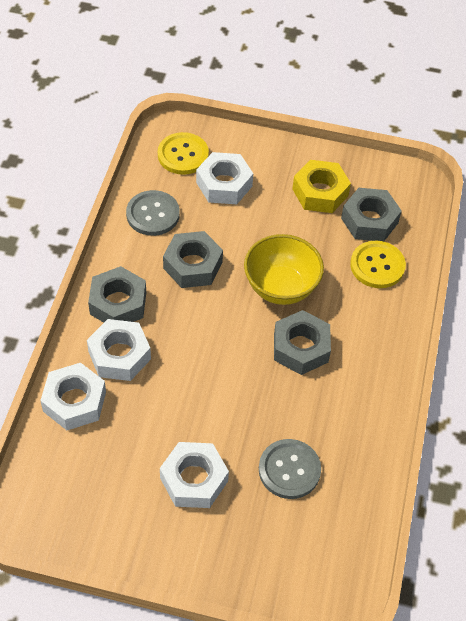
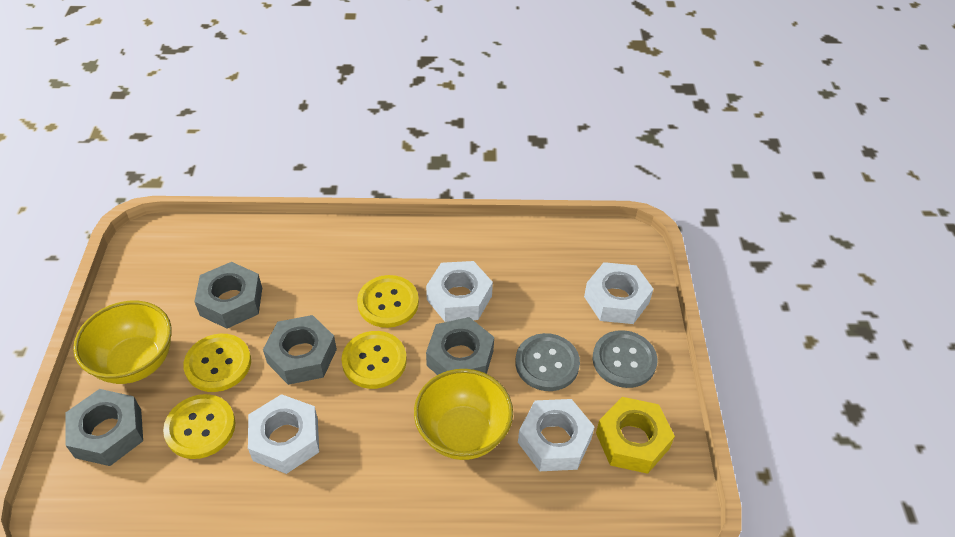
yellow bowl: [244,234,324,305] = 1 -> [73,301,172,384] [414,369,513,460] = 2
yellow button: [158,132,209,175] [350,241,406,288] = 2 -> [163,394,236,459] [183,334,251,392] [341,331,407,389] [357,275,419,328] = 4

